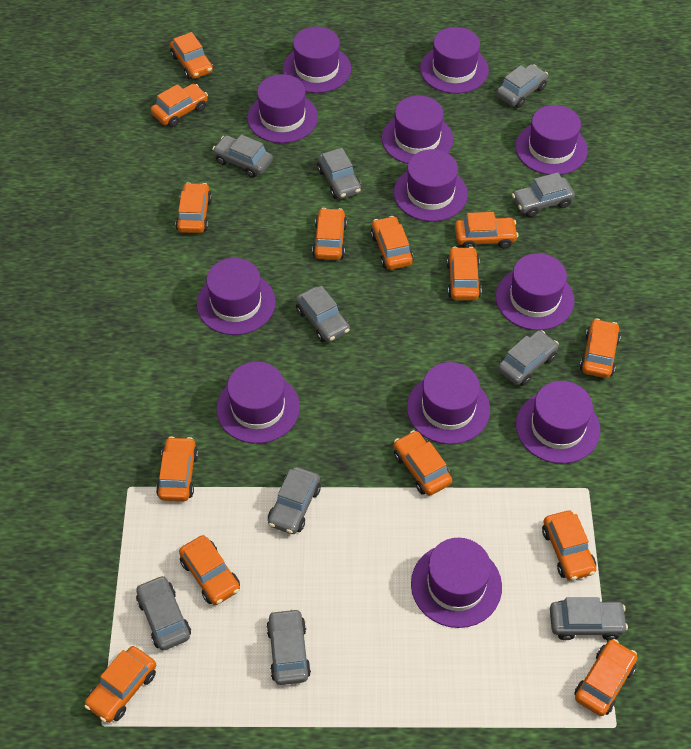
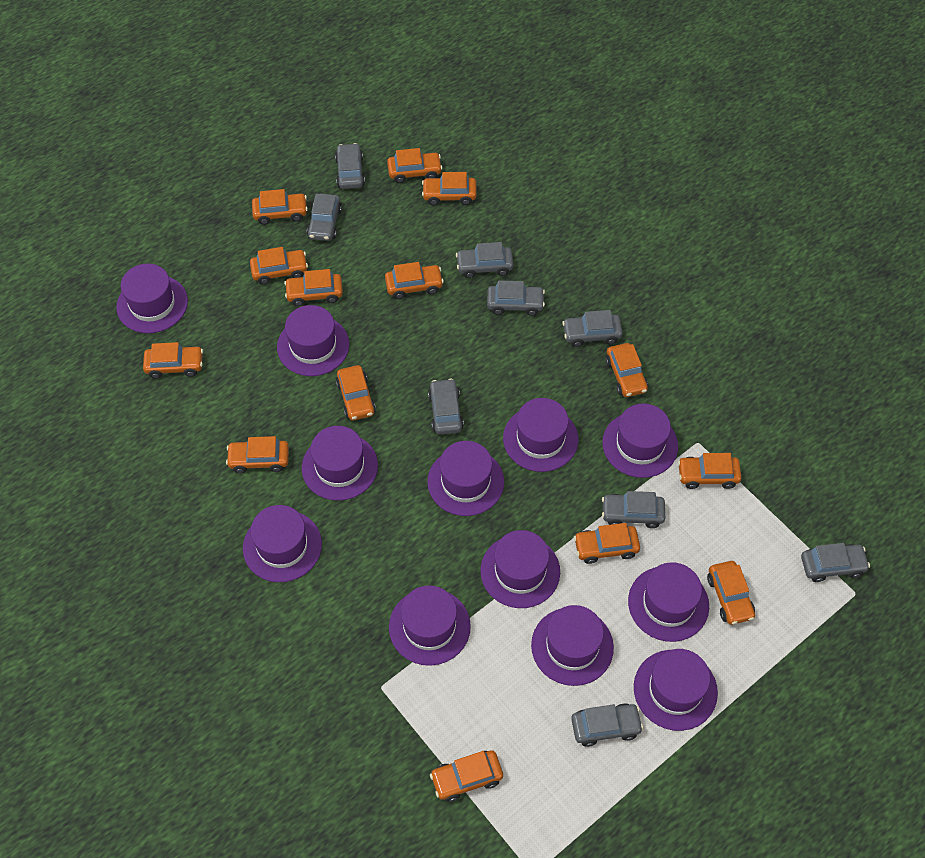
grey car: [136,575,191,650] [212,135,273,178] [266,608,311,685] [268,467,321,534] [296,286,350,342] [317,148,362,199] [496,64,548,108] [498,330,559,386] [512,172,575,217] [550,597,628,640] = 10 -> [307,193,342,241] [335,143,365,189] [428,378,464,435] [456,242,513,278] [487,280,545,316] [562,310,623,347] [571,703,643,747] [602,491,665,528] [801,543,870,582] = 9

